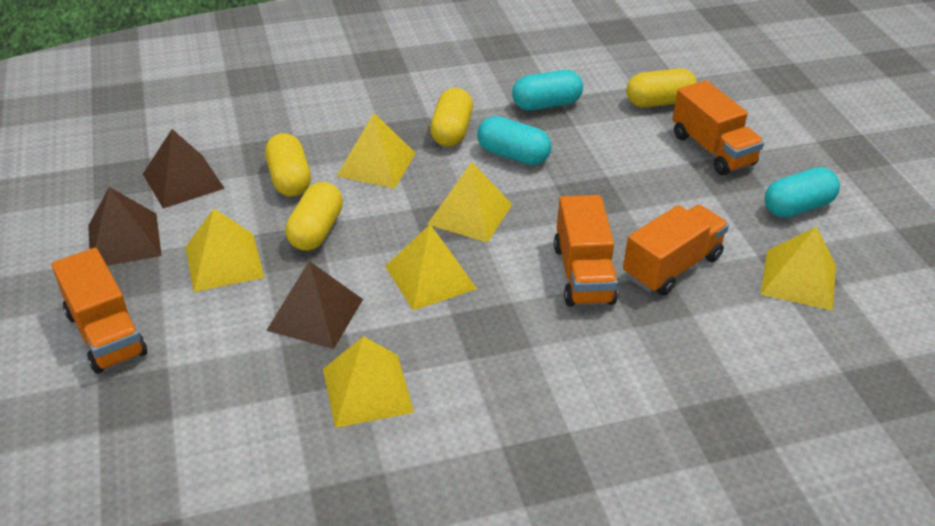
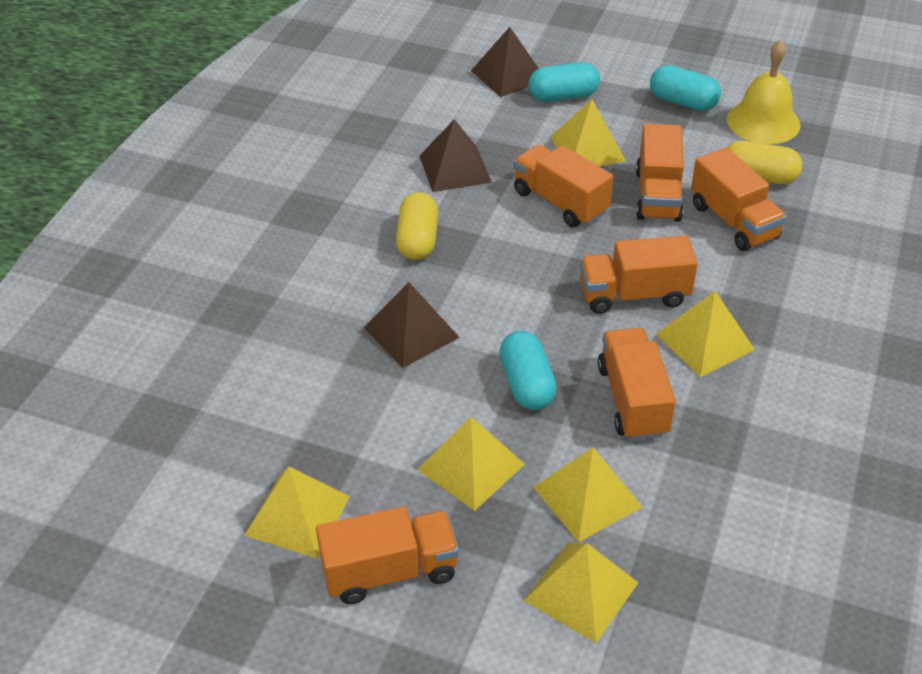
orange truck: [52,248,147,374] [554,195,618,306] [623,205,729,296] [672,80,764,175] = 4 -> [316,507,459,604] [513,144,613,228] [580,235,698,314] [598,328,676,440] [636,124,684,222] [691,148,787,251] = 6
yellow bell: none = 0 -> [727,40,800,144] = 1
yellow capsule: [265,133,311,197] [285,182,343,251] [430,88,473,147] [626,68,697,108] = 4 -> [396,192,438,260] [727,141,802,185] = 2

